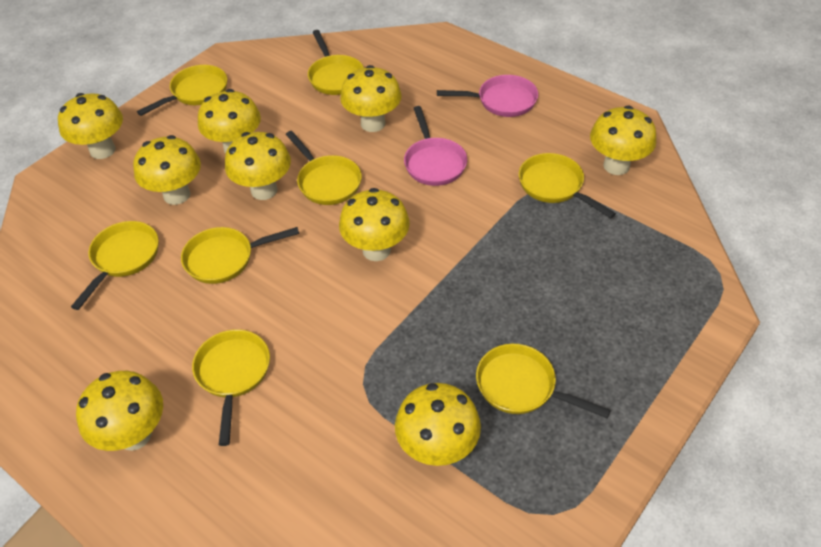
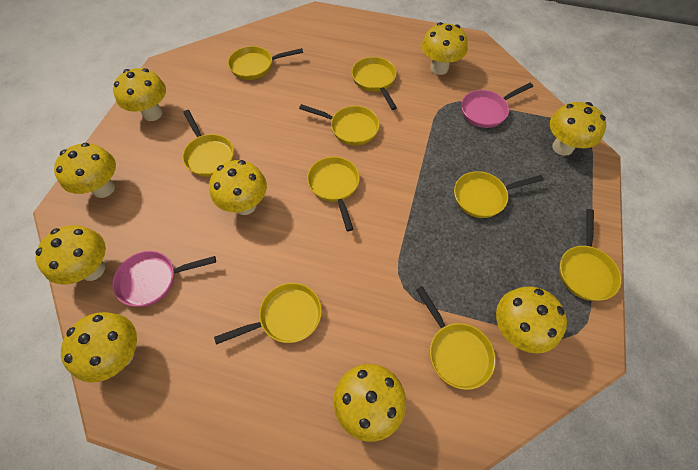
yellow pan: [71,221,159,310] [137,65,227,116] [181,227,299,284] [192,329,270,446] [286,131,362,205] [308,30,364,95] [476,344,611,418] [519,153,616,219] = 8 -> [182,110,234,177] [214,283,322,345] [228,46,303,80] [299,104,380,146] [307,157,360,231] [352,57,397,110] [416,286,496,390] [454,171,544,218] [559,209,622,301] = 9

